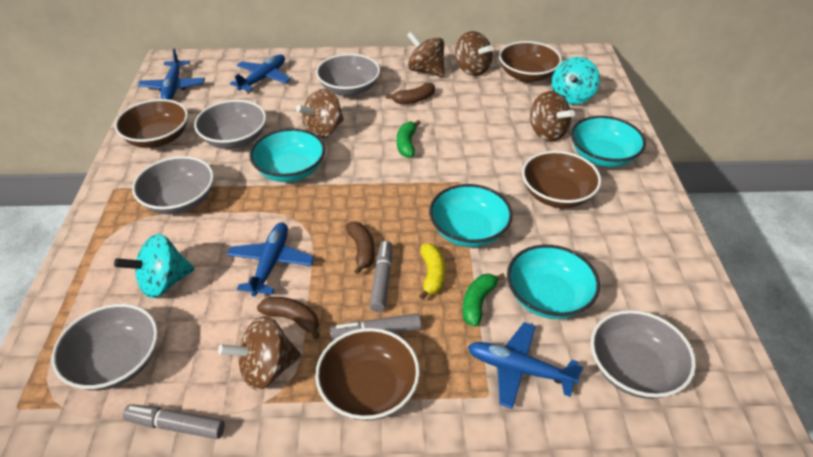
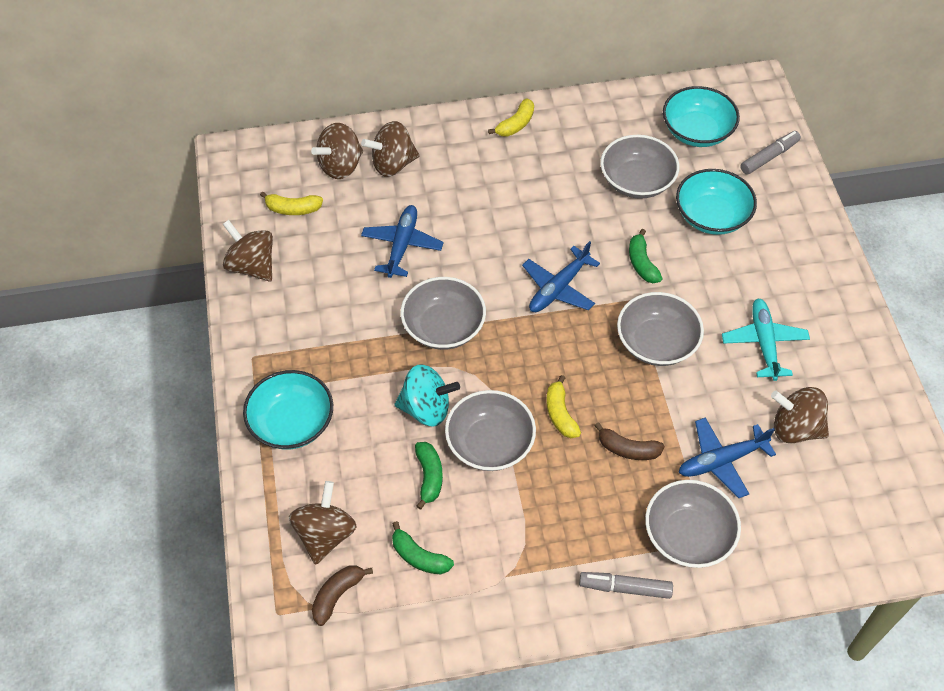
blue plane: [138,48,205,100] [227,222,314,297] [230,54,291,92] [468,322,583,409] = 4 -> [361,205,444,278] [522,241,600,312] [679,417,776,498] = 3
brown banana: [257,297,320,339] [346,222,375,274] [386,83,435,104] = 3 -> [312,566,373,626] [595,422,665,460] = 2
brown bowl: [115,99,188,148] [315,328,420,421] [499,41,562,82] [522,151,601,208] = 4 -> none = 0
green banana: [397,120,420,158] [463,273,505,327] = 2 -> [392,521,454,574] [415,442,443,510] [629,229,663,283] = 3
grey marker: [123,404,225,439] [330,313,421,341] [370,240,392,312] = 3 -> [579,572,673,599] [740,131,801,175] = 2
turquoise bowl: [249,128,325,182] [429,184,513,247] [507,245,600,319] [571,116,646,167] = 4 -> [243,370,333,450] [663,86,740,147] [676,169,757,235] = 3
turquoise plane: none = 0 -> [722,299,810,381] = 1
turquoise spinning top: [114,234,194,298] [552,57,600,105] = 2 -> [394,364,460,427] = 1
yellow banana: [419,243,446,300] = 1 -> [260,191,323,215] [488,98,534,137] [547,375,581,438] = 3

